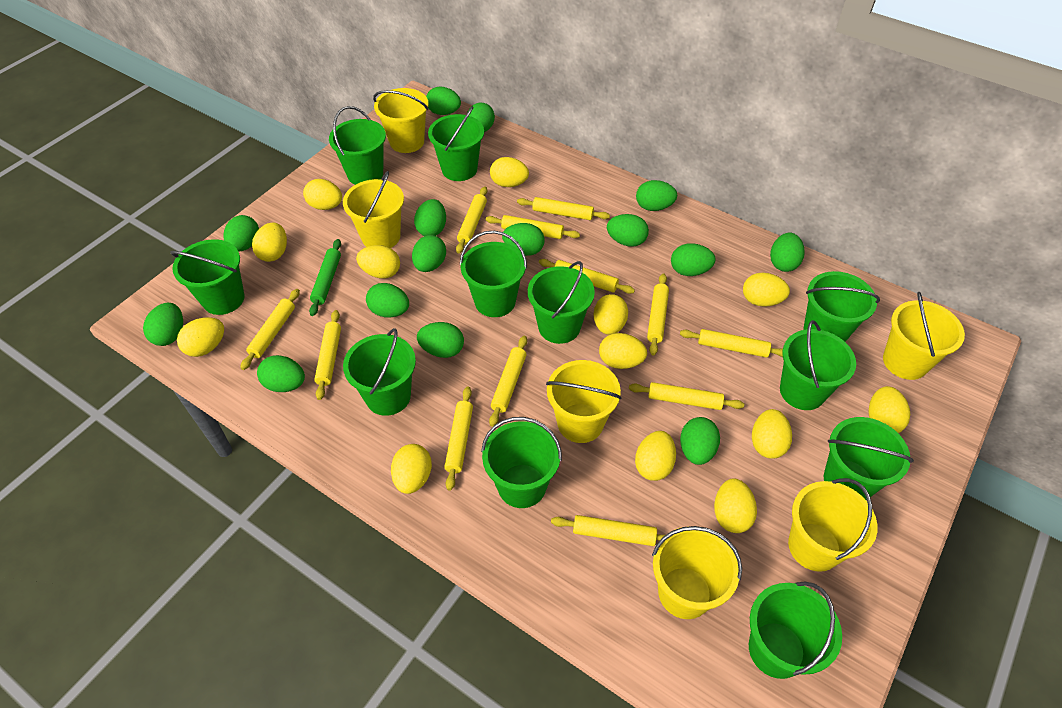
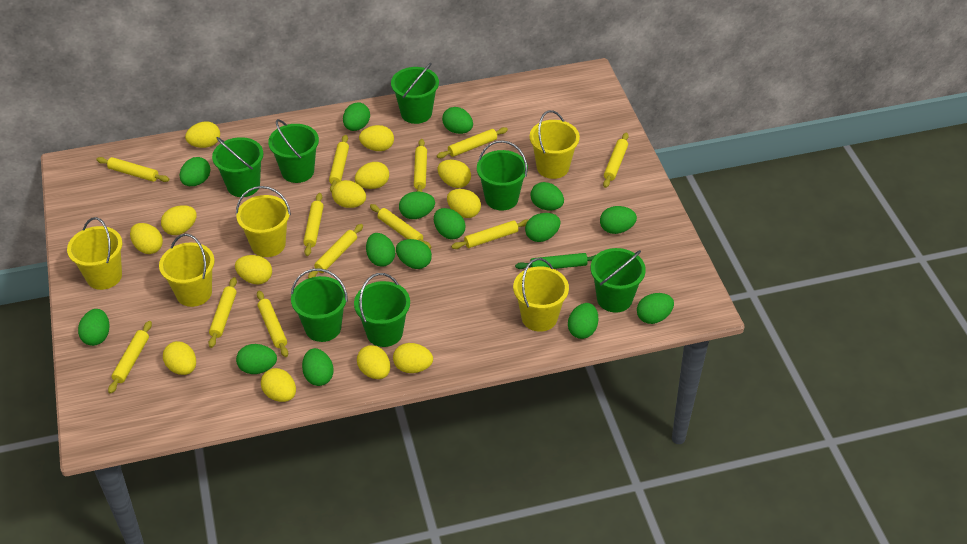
green bucket: [170,239,245,315] [329,106,386,185] [343,328,416,416] [428,107,484,181] [460,231,527,317] [481,417,562,508] [528,261,595,344] [749,581,842,679] [780,320,856,410] [803,271,880,342] [824,417,914,500] = 11 -> [212,137,264,197] [268,119,319,183] [291,268,348,342] [354,273,410,347] [391,63,439,124] [477,140,528,211] [591,248,646,313] = 7
yellow bucket: [343,171,404,248] [373,88,429,153] [546,360,622,443] [652,526,742,619] [788,478,877,572] [883,292,965,380] = 6 -> [67,217,122,290] [159,234,215,307] [236,186,291,257] [513,258,569,332] [530,110,580,179] = 5

